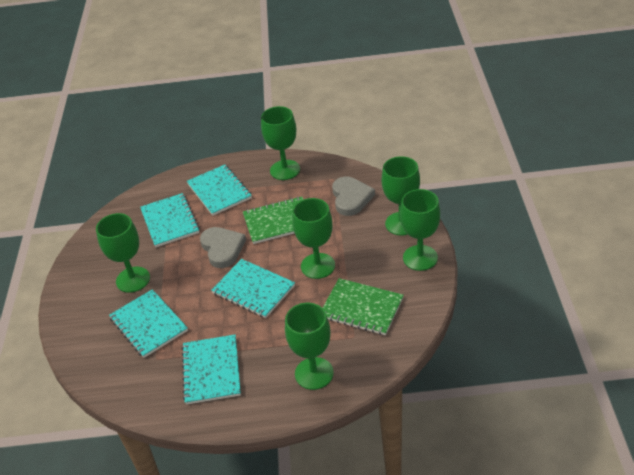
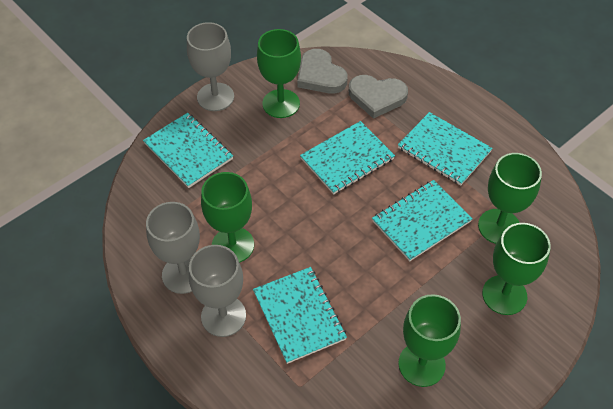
green goblet: [96,213,150,293] [261,106,300,180] [285,303,334,390] [292,198,335,279] [382,156,420,236] [400,189,440,271] = 6 -> [201,172,254,263] [257,29,301,118] [398,294,461,387] [478,153,542,244] [482,223,551,315] = 5
green notebook: [243,197,304,244] [323,278,404,335] = 2 -> none = 0
grey goblet: none = 0 -> [146,202,200,294] [187,22,234,111] [189,245,246,337] = 3

